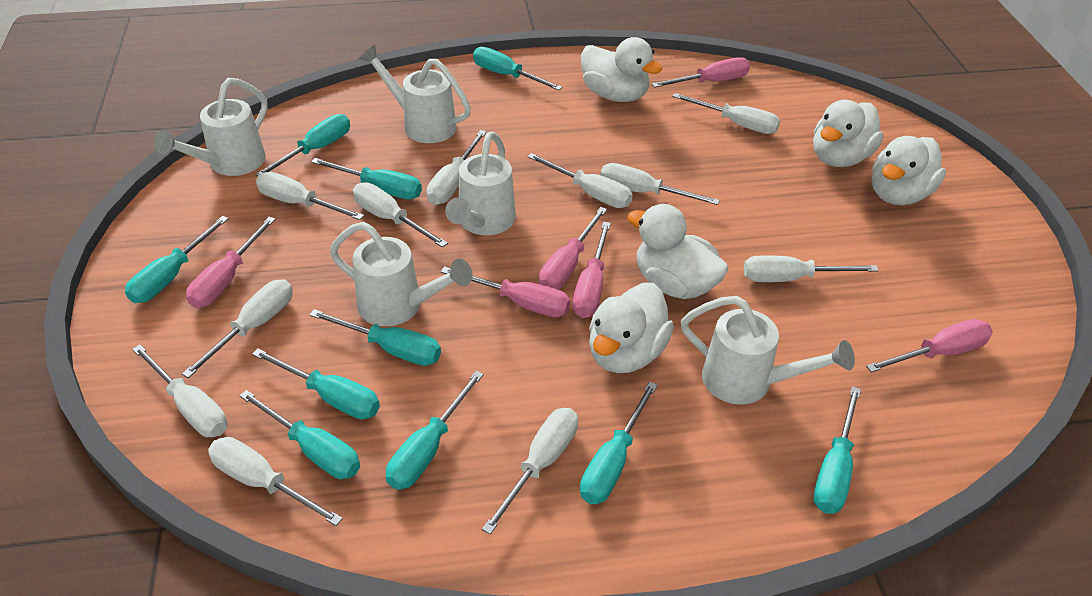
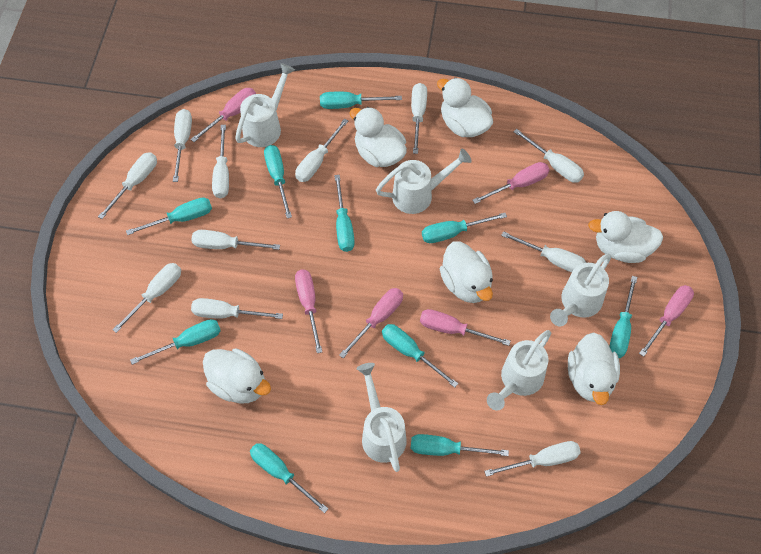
white duck: [581,37,662,102] [589,283,674,373] [627,204,728,299] [813,100,884,167] [872,136,946,205] = 5 -> [203,348,271,404] [350,107,407,167] [437,78,493,137] [440,241,493,303] [568,332,620,405] [588,211,664,263] = 6

